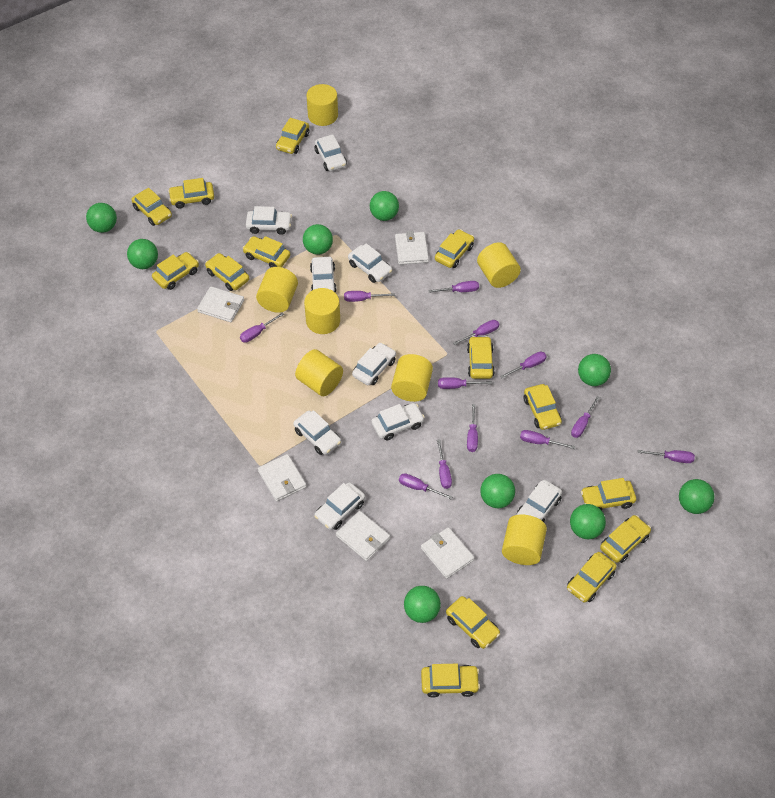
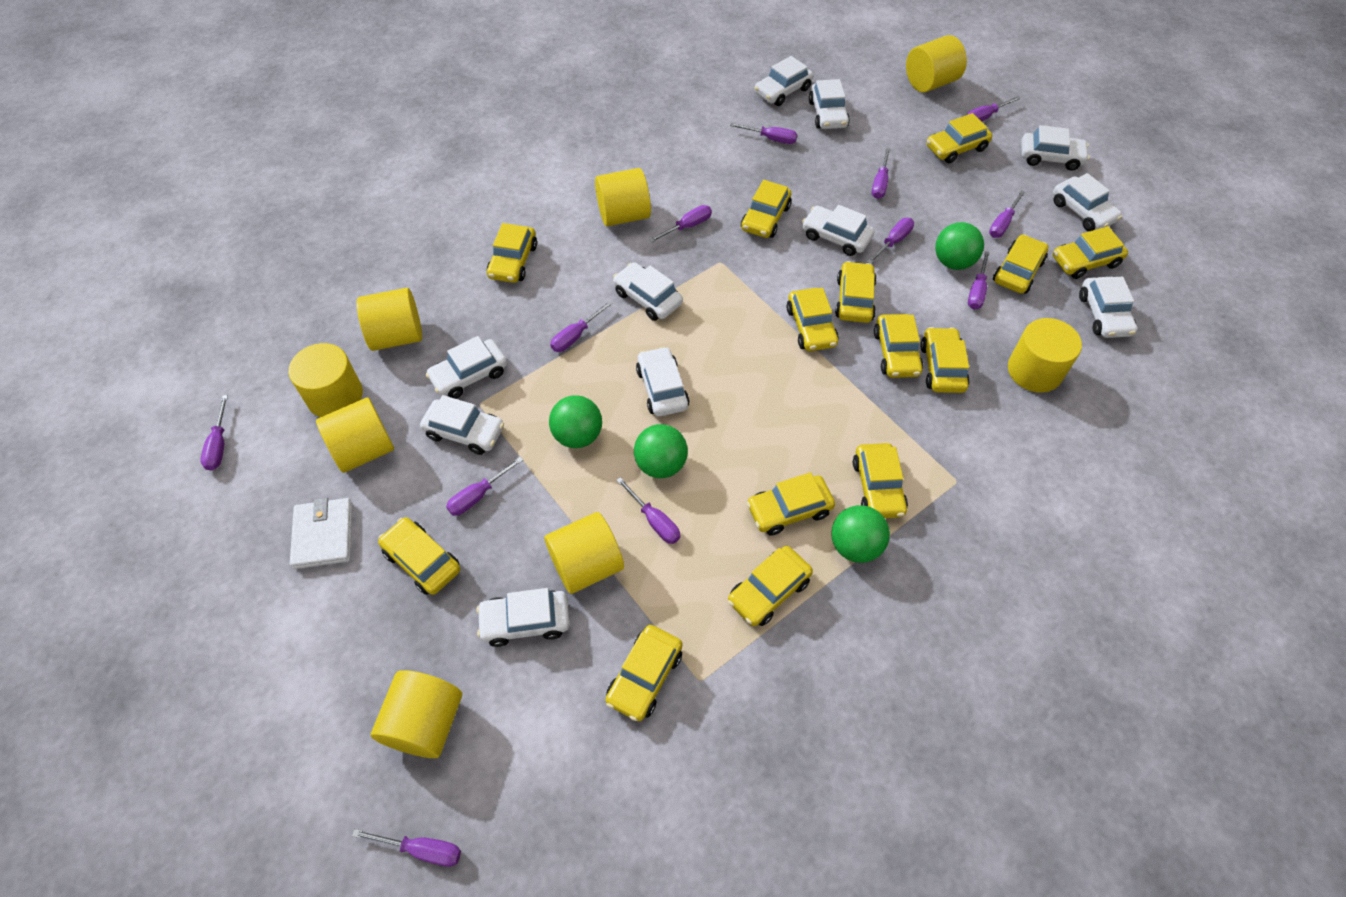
green ball: [86,203,117,233] [127,239,158,269] [303,224,333,255] [370,191,399,221] [404,586,441,623] [480,474,515,508] [570,504,606,539] [578,354,611,386] [679,479,715,514] = 9 -> [549,395,602,448] [634,424,688,478] [831,505,890,563] [935,222,984,270] = 4
white car: [246,206,292,235] [293,410,341,455] [310,257,336,293] [314,134,347,171] [314,482,365,530] [348,243,392,283] [352,342,396,385] [372,403,425,440] [517,480,562,522] = 9 -> [420,395,504,455] [426,336,507,399] [476,588,570,647] [613,262,683,321] [636,346,689,417] [754,56,813,106] [802,205,875,256] [809,79,850,129] [1021,125,1090,171] [1053,173,1122,231] [1079,277,1137,338] = 11
white wallet: [197,286,244,322] [258,454,307,502] [336,511,390,561] [395,231,429,265] [421,527,475,579] = 5 -> [290,498,352,569] = 1
yellow cylinder: [256,267,298,313] [295,349,343,396] [304,288,340,334] [306,84,338,126] [391,354,433,402] [477,242,521,288] [502,515,547,565] = 7 -> [289,343,363,417] [316,398,394,473] [357,288,422,351] [371,670,462,758] [544,512,624,594] [595,168,651,226] [906,35,967,93] [1008,318,1082,393] = 8

